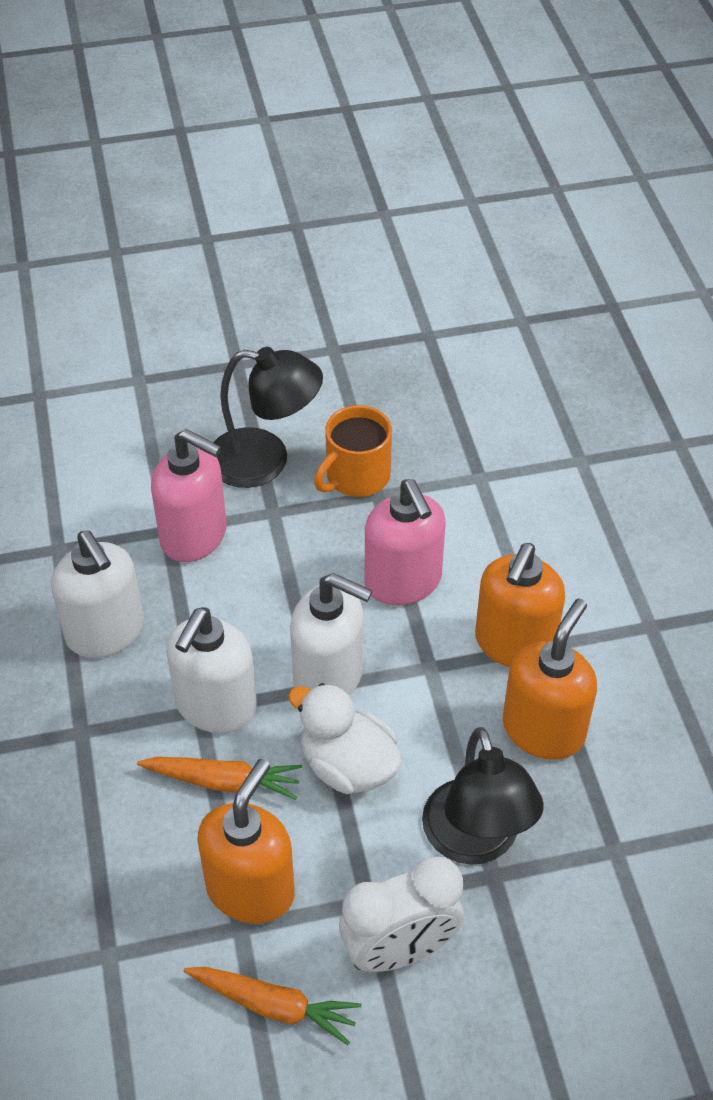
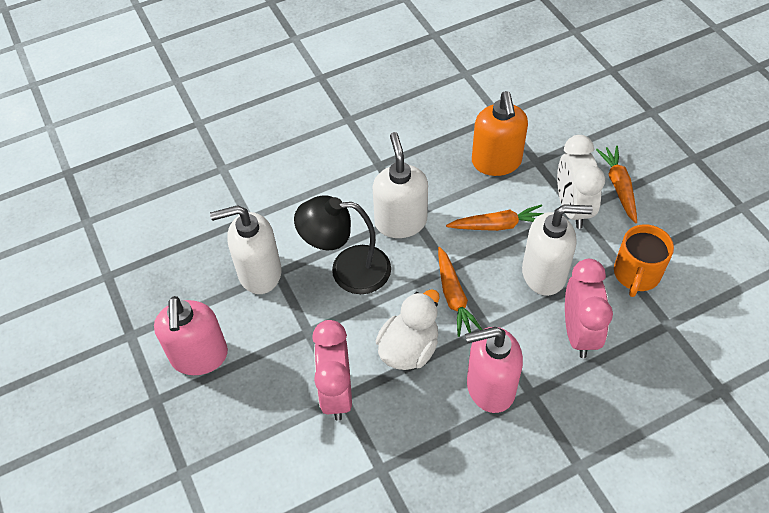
black lamp: [213,347,323,488] [422,727,544,865] = 2 -> [294,195,391,294] = 1
orange carrot: [137,757,302,800] [184,967,362,1045] = 2 -> [438,247,483,337] [446,205,544,231] [596,146,637,223] = 3
orange soap dispenser: [197,759,295,924] [475,543,565,667] [503,598,597,760] = 3 -> [472,91,528,176] = 1
pink clock: none = 0 -> [312,320,352,421] [565,259,613,358] = 2

